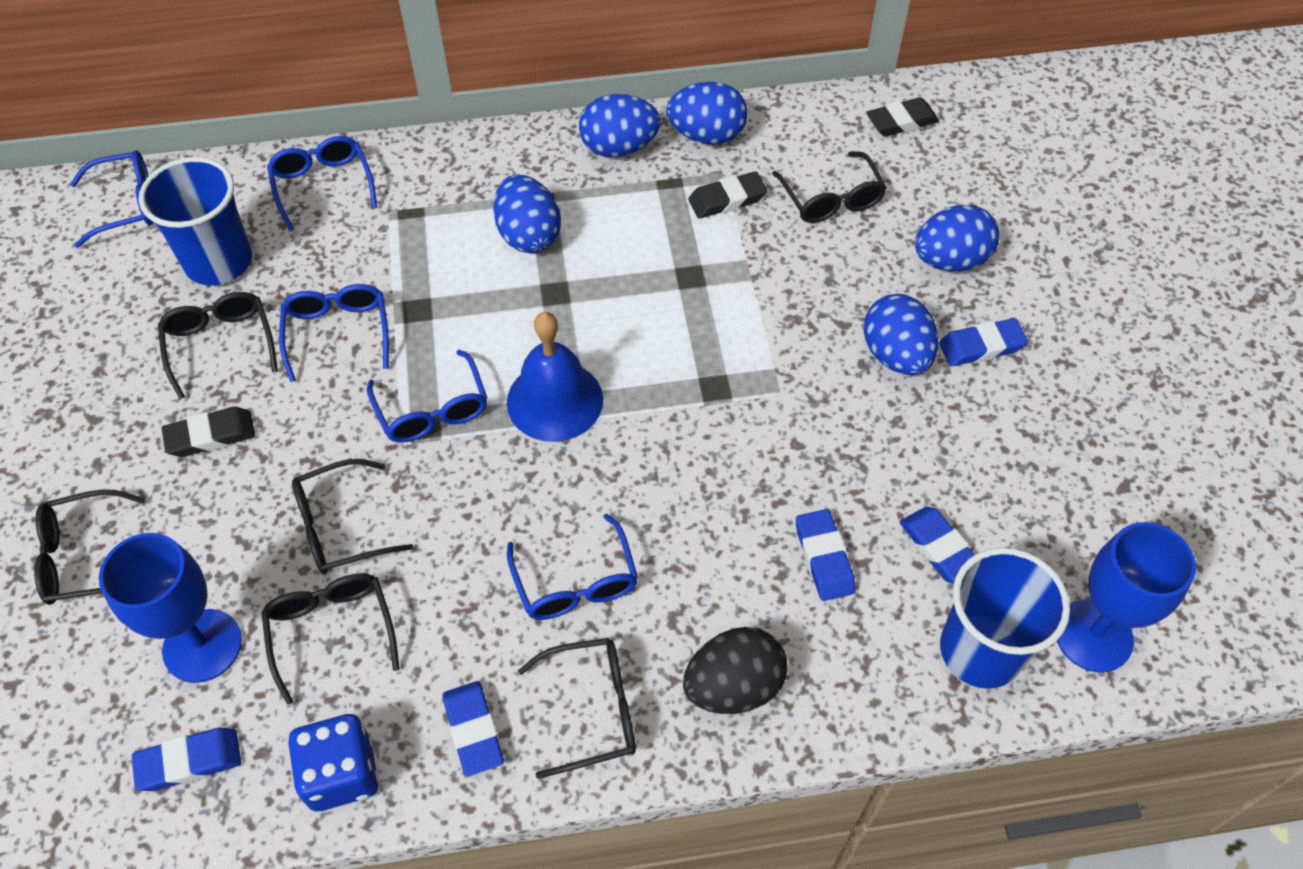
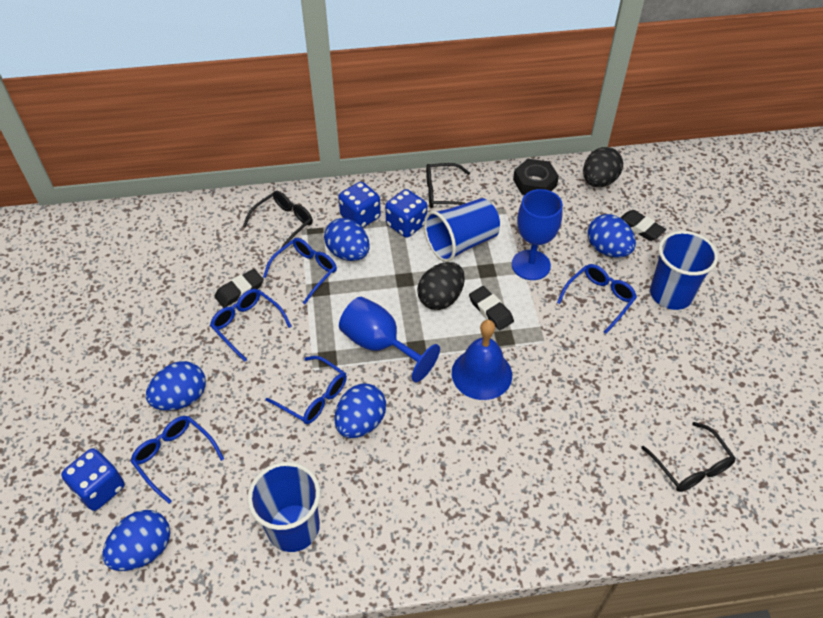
black egg: [683,627,788,714] = 1 -> [417,262,465,310] [583,147,623,187] = 2
black glasses: [34,489,145,605] [158,292,278,399] [261,573,400,705] [292,459,414,574] [518,638,636,779] [772,152,887,223] = 6 -> [243,191,313,249] [426,163,470,208] [641,422,736,492] = 3
black nut: none = 0 -> [513,159,559,195] = 1
blue cup: [139,157,252,285] [940,547,1070,689] = 2 -> [247,462,320,552] [424,198,500,262] [650,231,718,310] = 3
blue dice: [288,714,379,811] = 1 -> [61,448,125,511] [338,182,381,228] [385,189,427,238] = 3
blue eraser: [132,728,241,791] [442,681,504,777] [796,509,856,601] [900,507,974,584] [939,318,1028,366] = 5 -> none = 0

